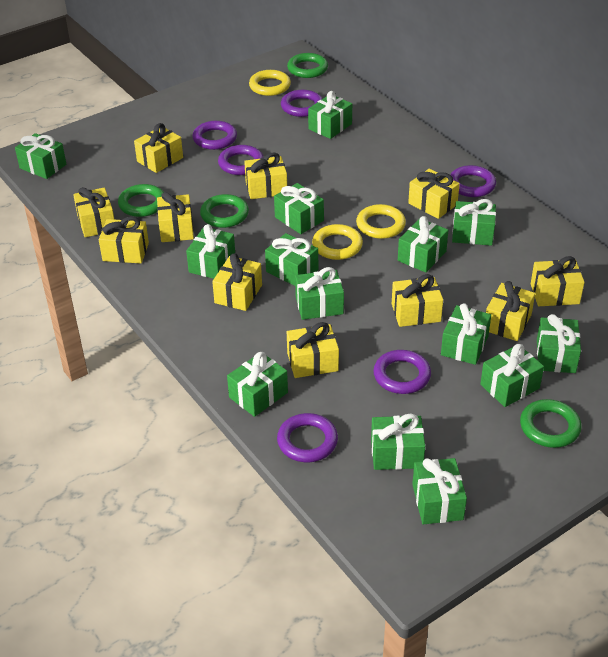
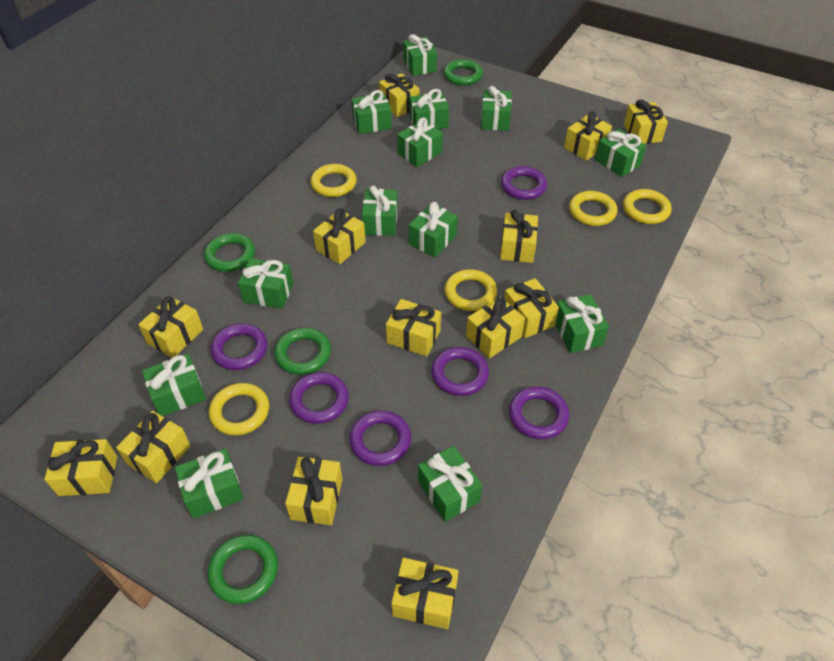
green gift: [15,133,66,179] [186,224,235,279] [227,352,288,417] [265,233,318,286] [274,183,324,234] [295,267,344,320] [308,91,352,139] [371,414,425,470] [398,216,448,273] [412,458,467,525] [441,303,491,365] [452,199,496,246] [480,344,544,407] [537,314,581,373] = 14 -> [142,354,206,416] [175,448,244,519] [238,258,293,309] [352,90,392,134] [362,186,398,236] [397,117,443,167] [403,34,437,76] [409,89,449,129] [409,202,458,257] [418,446,483,522] [481,86,512,131] [555,294,609,353] [595,129,646,177] = 13
yellow gift: [73,187,114,237] [99,217,149,263] [134,123,183,173] [157,192,194,242] [212,253,262,311] [244,152,287,199] [287,322,339,378] [392,274,443,327] [408,169,460,219] [486,281,535,341] [531,256,585,306] = 11 -> [44,439,117,496] [116,411,191,483] [138,296,203,358] [285,457,343,525] [313,208,366,264] [379,73,420,117] [386,299,441,357] [391,558,459,629] [466,297,525,358] [500,210,538,263] [504,278,559,338] [564,111,612,161] [624,99,668,144] = 13
yellow ring: [249,70,291,96] [312,224,363,260] [356,204,406,239] = 3 -> [209,383,269,436] [310,164,357,197] [445,269,497,311] [569,191,617,226] [623,189,672,224] = 5

